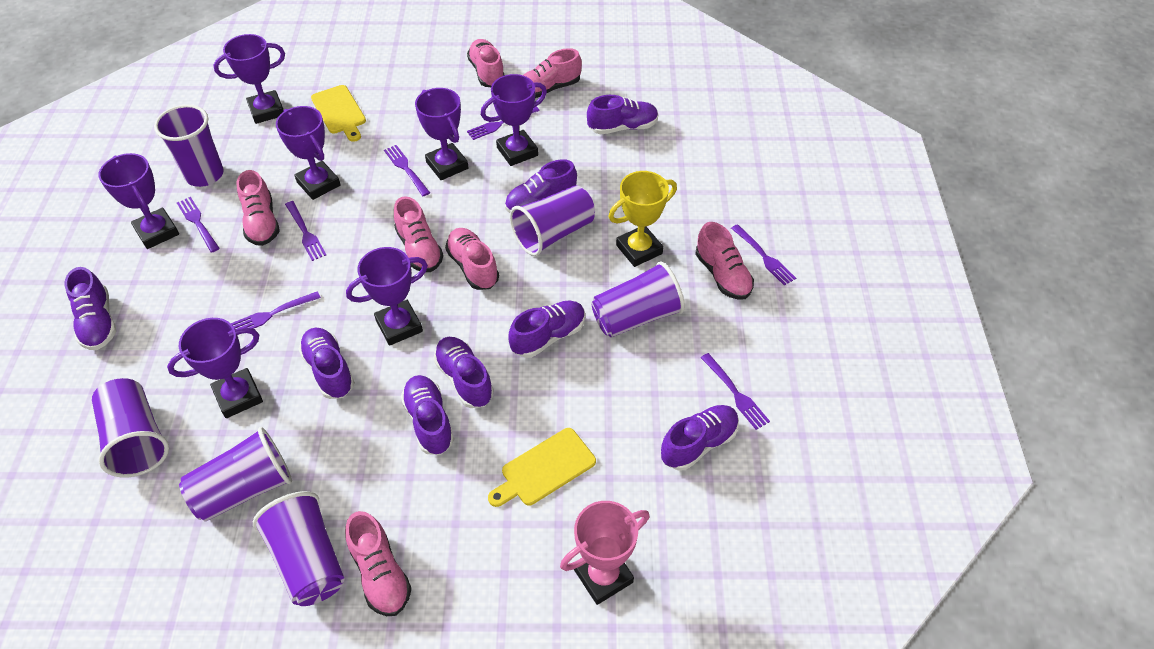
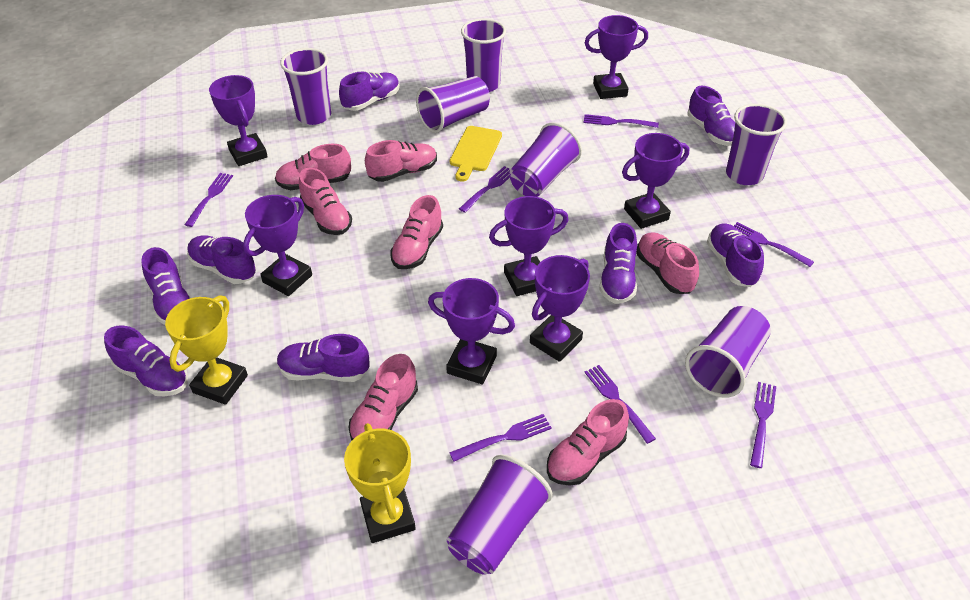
pink trophy: [560,501,650,605] = 1 -> none = 0
purple cup: [92,378,169,477] [154,105,224,187] [179,427,292,521] [253,491,345,606] [510,185,595,256] [592,262,685,337] = 6 -> [280,48,331,125] [416,76,490,133] [447,455,553,575] [461,18,506,92] [509,122,582,197] [685,306,771,398] [726,104,787,185] = 7
yellow cutting board: [311,85,366,142] [488,428,596,507] = 2 -> [450,126,502,182] = 1
yellow trophy: [608,171,677,267] = 1 -> [165,295,248,405] [344,423,416,543] = 2

